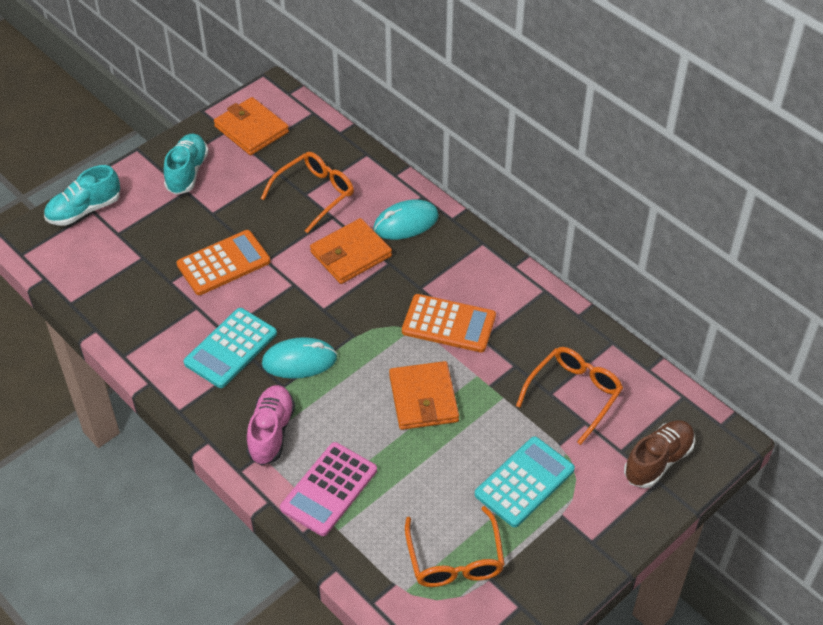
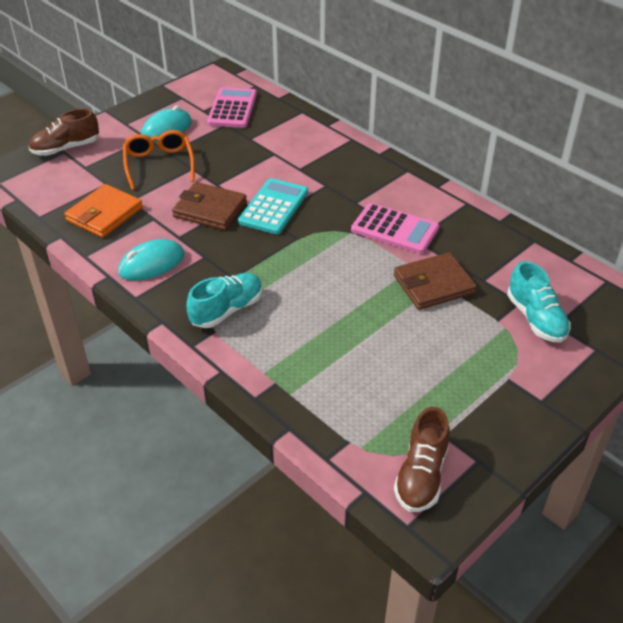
brown shoe: [624,420,695,488] = 1 -> [29,108,99,156] [394,407,450,512] = 2
brown wallet: none = 0 -> [172,182,247,230] [394,252,477,310] = 2
orange calculator: [177,230,271,295] [402,294,496,352] = 2 -> none = 0
orange glasses: [261,152,354,233] [405,506,505,587] [516,347,623,445] = 3 -> [123,130,195,190] = 1
orange wallet: [214,97,289,155] [310,218,392,284] [389,361,459,430] = 3 -> [64,184,143,238] = 1
pink calculator: [280,442,377,536] = 1 -> [207,87,257,128] [351,203,439,254] = 2
pink shoe: [247,385,295,466] = 1 -> none = 0
turquoise calculator: [184,308,277,388] [475,436,575,527] = 2 -> [238,178,308,234] = 1

